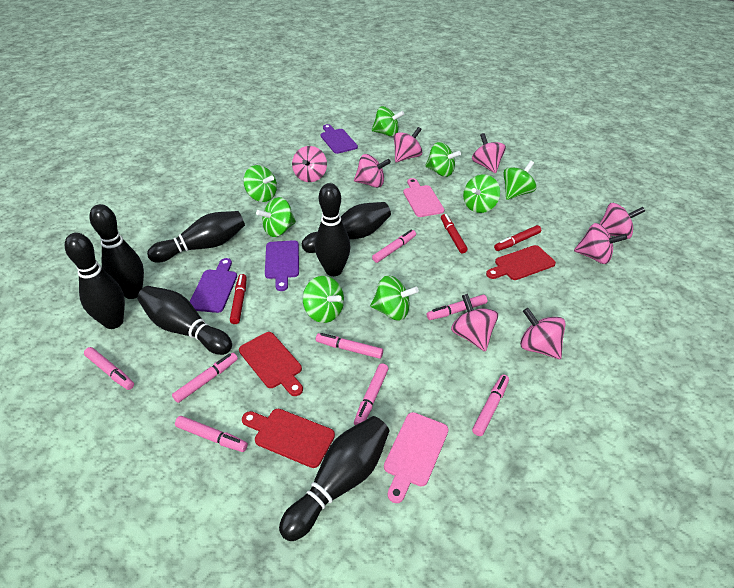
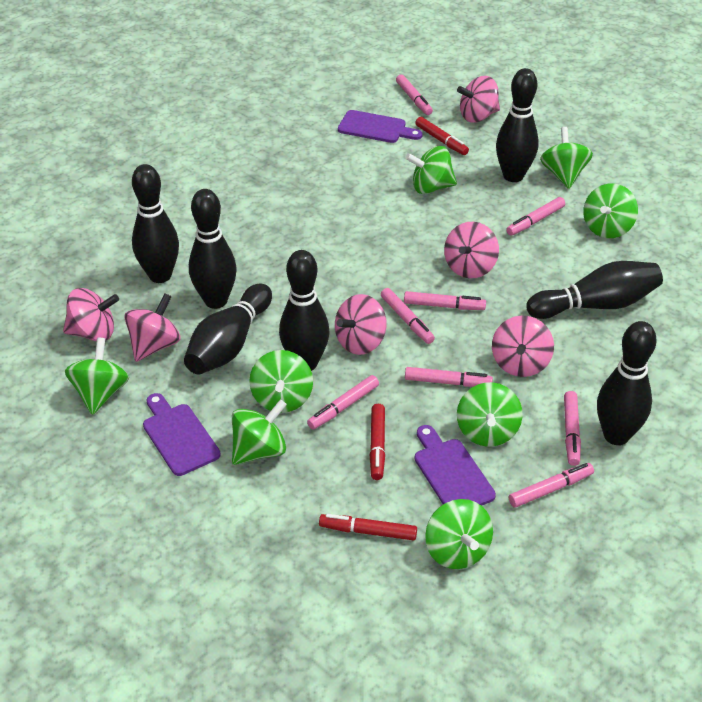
pink cutting board: [384,412,449,503] [403,178,444,217] = 2 -> none = 0
pink spinning top: [292,146,327,182] [354,154,391,188] [394,127,422,162] [451,294,498,352] [472,133,506,173] [520,308,566,359] [574,223,627,264] [600,203,645,239] = 8 -> [63,288,119,341] [124,293,180,362] [335,294,387,355] [444,222,499,278] [457,76,500,123] [492,316,554,377] = 6
red cutting board: [239,332,303,396] [242,409,335,468] [486,245,556,280] = 3 -> none = 0

